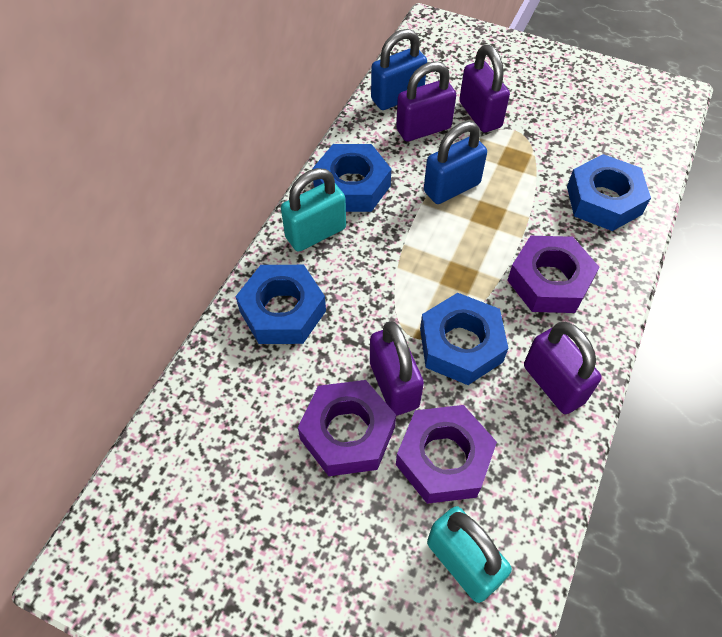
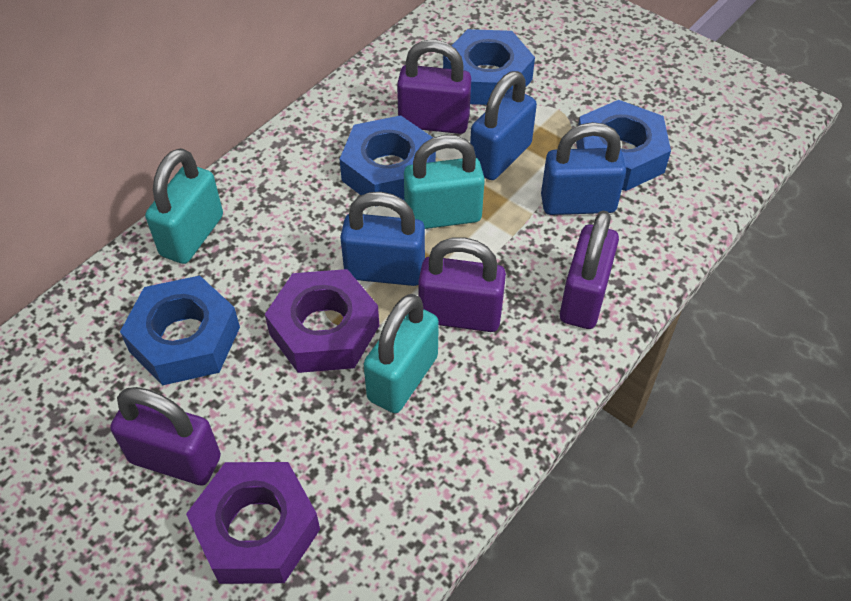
blue padlock: [371,29,427,110] [424,121,487,204] = 2 -> [340,192,425,286] [470,71,537,180] [541,122,626,215] = 3
purple nut: [298,380,396,476] [396,405,497,504] [507,236,599,313] = 3 -> [186,462,320,584] [265,269,379,373] = 2
turquoise padlock: [281,168,346,252] [427,506,512,603] = 2 -> [145,148,223,264] [364,294,439,413] [404,135,485,229] = 3

